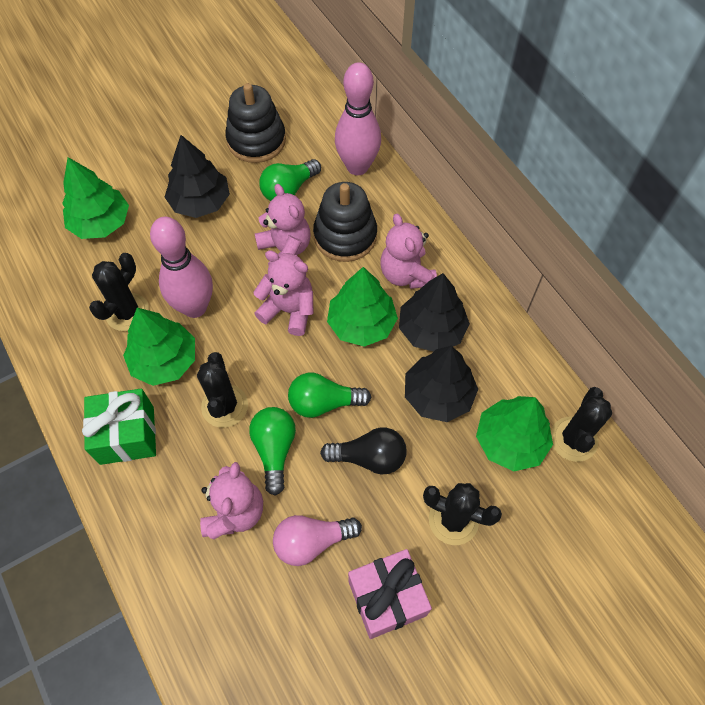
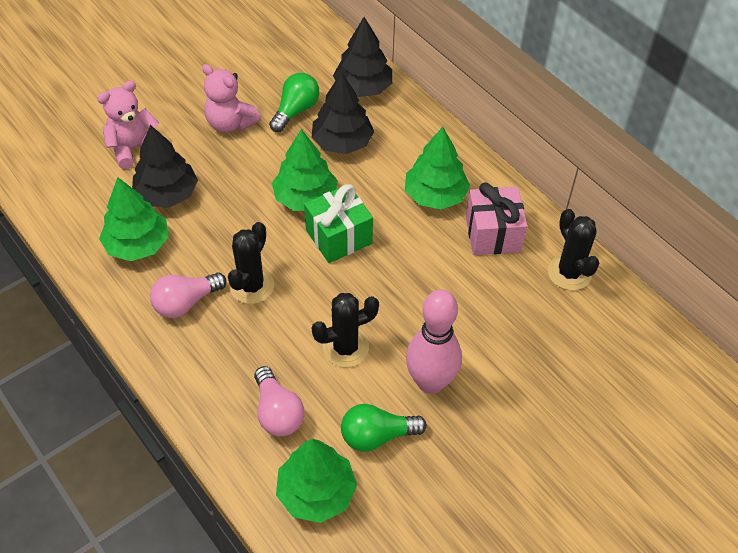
black cactus: [89,253,149,331] [197,352,248,428] [423,483,502,545] [551,387,612,462] = 4 -> [228,222,274,304] [312,293,379,367] [548,209,599,290] = 3
black light bulb: [320,428,407,475] = 1 -> none = 0
black stacking toy: [225,83,286,163] [313,182,377,262] = 2 -> none = 0
green light bulb: [249,407,296,496] [259,159,321,201] [288,373,371,418] = 3 -> [269,73,319,132] [341,404,427,452] = 2
pink bowling pin: [150,217,213,318] [335,62,381,175] = 2 -> [406,289,462,394] = 1
pink light bulb: [273,515,362,566] = 1 -> [150,272,227,318] [254,366,304,436] = 2
pink teddy bear: [200,462,263,539] [253,250,314,336] [255,184,311,265] [380,214,437,289] = 4 -> [97,81,159,169] [202,64,261,133] = 2

